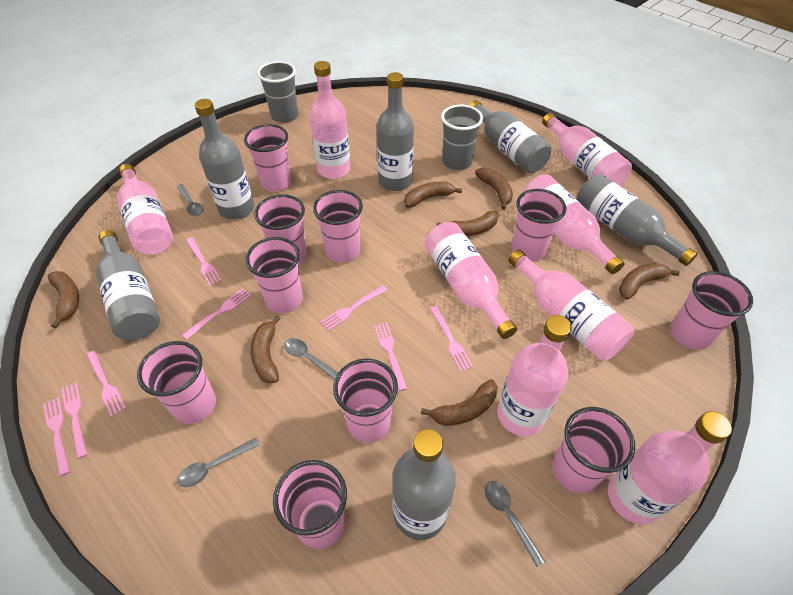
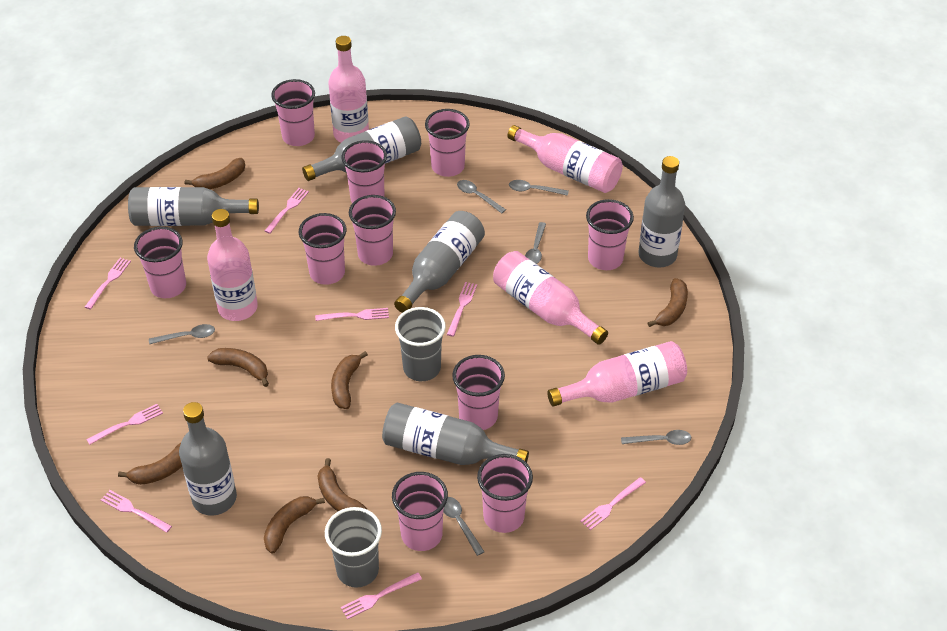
grey spoon: [176,184,203,216] [178,438,260,487] [284,338,338,380] [485,481,546,567] = 4 -> [149,324,215,344] [443,497,484,556] [457,180,506,214] [509,180,569,196] [525,222,546,264] [621,430,691,445] = 6
pink bottle: [117,164,173,255] [309,61,350,179] [425,222,517,339] [497,315,572,436] [508,249,634,360] [524,174,625,274] [542,113,632,186] [608,411,732,525] = 8 -> [207,209,258,321] [328,36,369,142] [493,251,608,345] [507,125,623,193] [547,341,687,407] = 5

